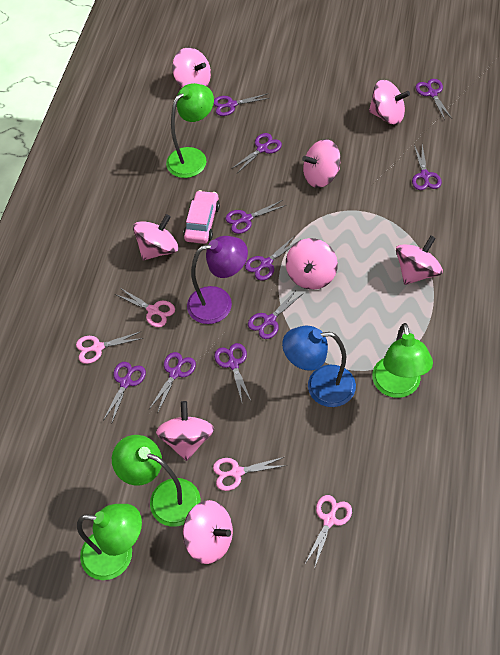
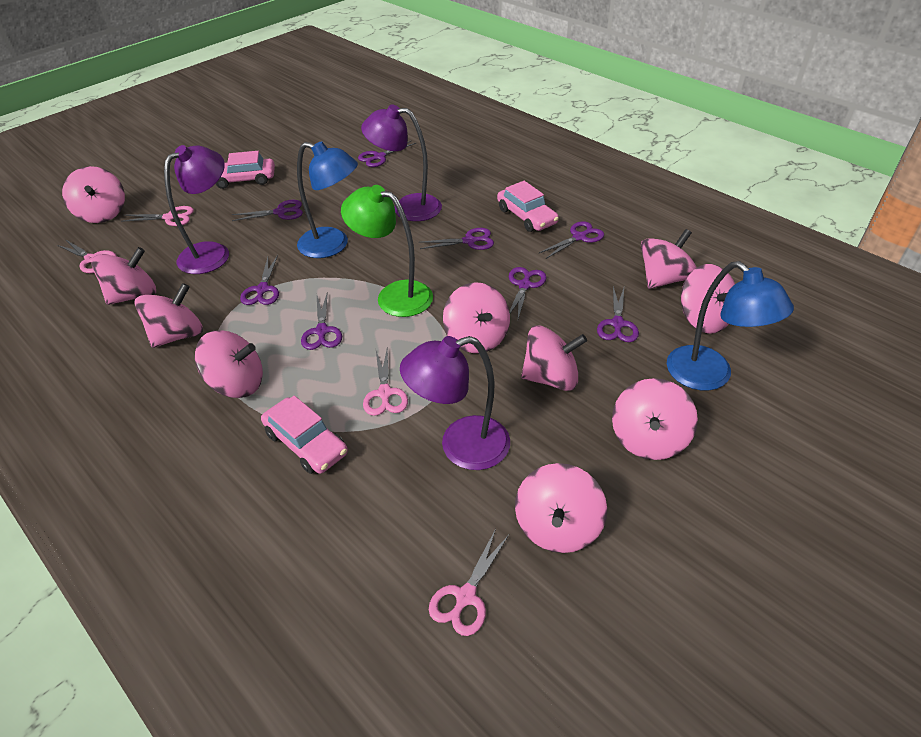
blue lamp: [282,326,356,407] = 1 -> [297,141,358,258] [667,261,794,390] = 2
green lamp: [77,504,142,580] [112,435,201,527] [166,83,214,178] [372,323,433,398] = 4 -> [341,185,433,317] = 1
pink car: [184,190,220,244] = 1 -> [216,151,275,189] [261,396,348,474] [497,181,559,232] = 3
pink spinning top: [133,214,178,260] [156,401,214,461] [172,48,211,88] [183,500,233,564] [286,238,338,290] [302,139,341,188] [369,80,410,125] [396,236,443,285] = 8 -> [62,166,125,223] [91,247,156,305] [135,283,203,348] [195,330,263,398] [443,282,510,353] [515,463,607,553] [521,325,587,391] [612,378,698,460] [641,229,697,289] [681,264,735,334] = 10
purple lamp: [187,236,248,324] = 1 -> [164,145,229,274] [361,104,442,221] [400,336,510,470] = 3
purple scissors: [103,362,146,422] [149,352,196,412] [214,93,270,116] [214,343,251,402] [225,200,286,234] [231,133,282,173] [245,237,300,281] [248,289,304,339] [412,145,442,190] [416,79,452,120] = 10 -> [232,200,303,221] [240,255,279,305] [301,294,342,350] [358,140,416,167] [420,228,494,250] [509,267,547,319] [539,221,604,259] [597,286,639,342] = 8

